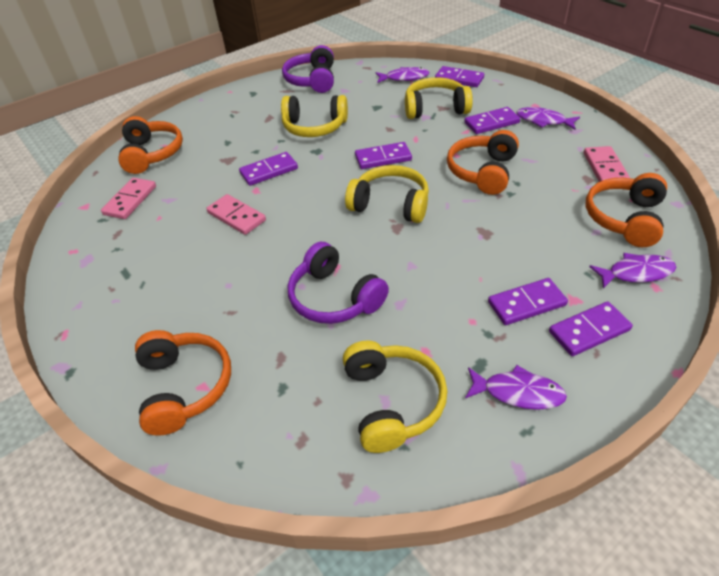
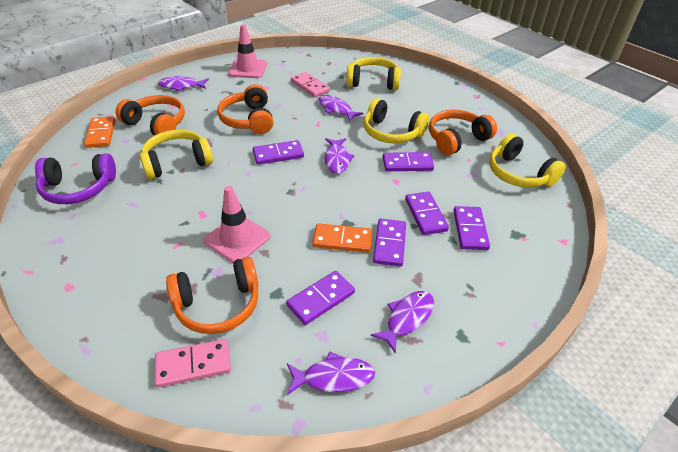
orange domino: none = 0 -> [84,116,116,148] [312,223,372,253] = 2
pink domino: [101,178,156,219] [206,194,266,235] [584,146,630,182] = 3 -> [155,339,231,387] [291,72,330,97] = 2
pink traffic cone: none = 0 -> [204,186,270,263] [228,24,267,78] = 2
purple fish: [375,67,429,83] [465,365,567,410] [516,107,580,130] [589,253,676,289] = 4 -> [158,76,209,91] [287,351,375,395] [318,95,363,122] [324,138,355,174] [370,291,434,354] = 5
purple headphones: [282,45,334,93] [288,242,389,324] = 2 -> [35,153,116,204] = 1

